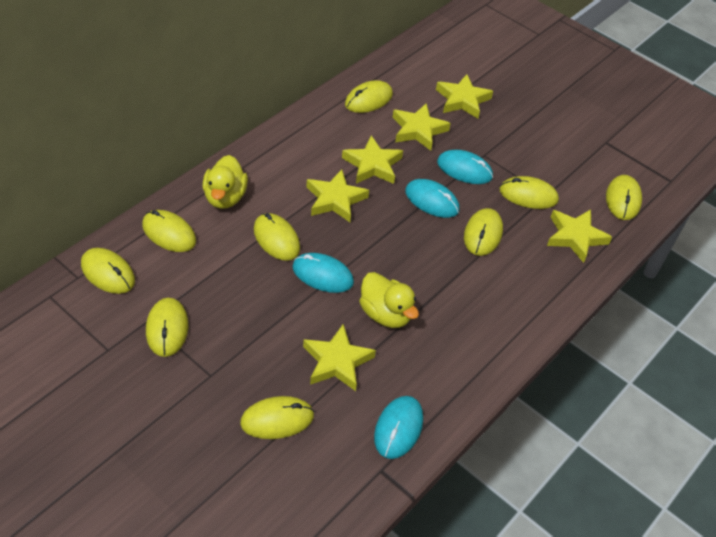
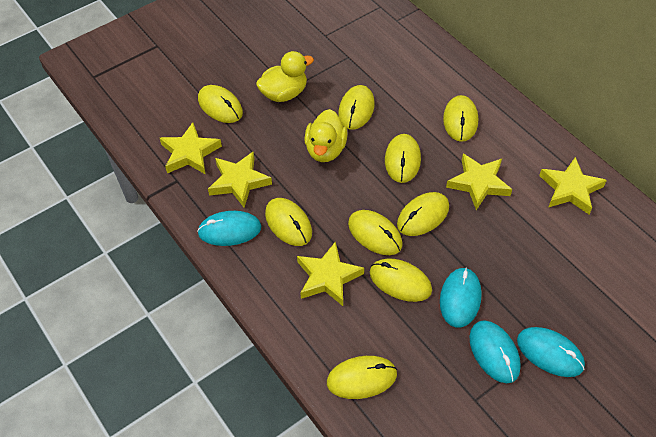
yellow star: [303,324,376,391] [307,169,369,222] [342,135,403,184] [392,103,451,151] [436,74,493,119] [547,209,612,263] = 6 -> [160,123,222,174] [208,151,272,208] [297,241,364,306] [446,154,512,210] [539,157,607,214] = 5

